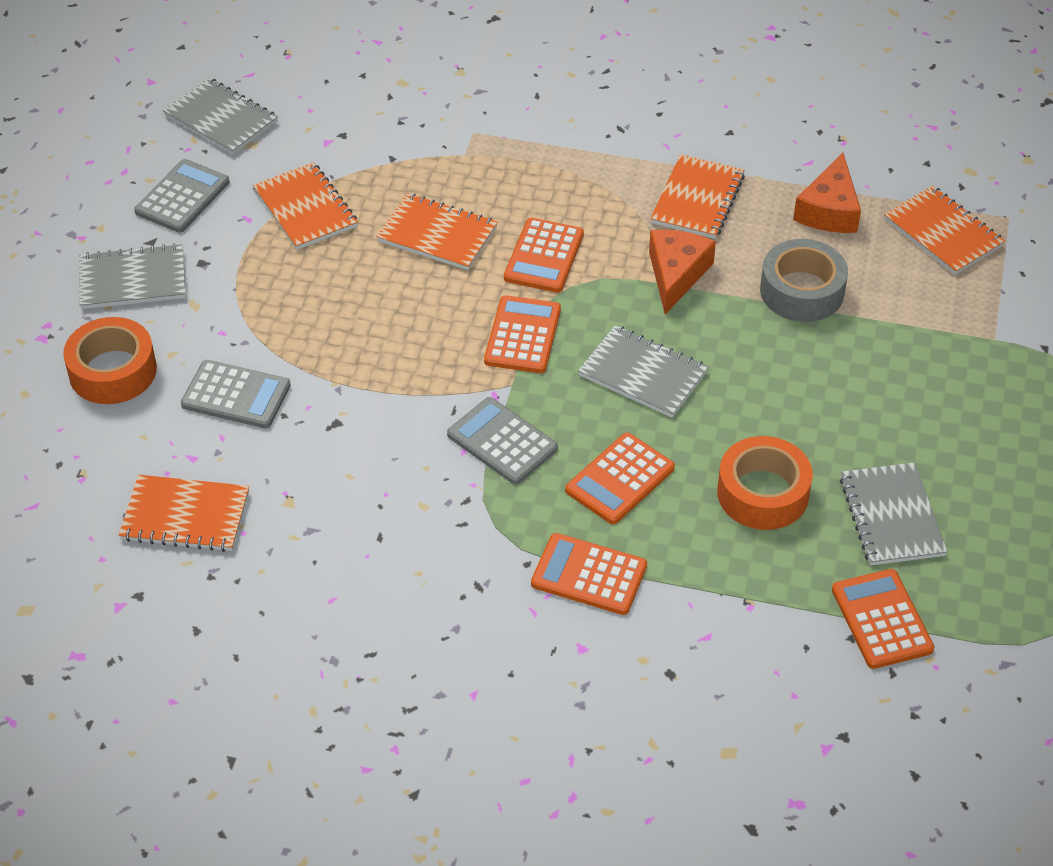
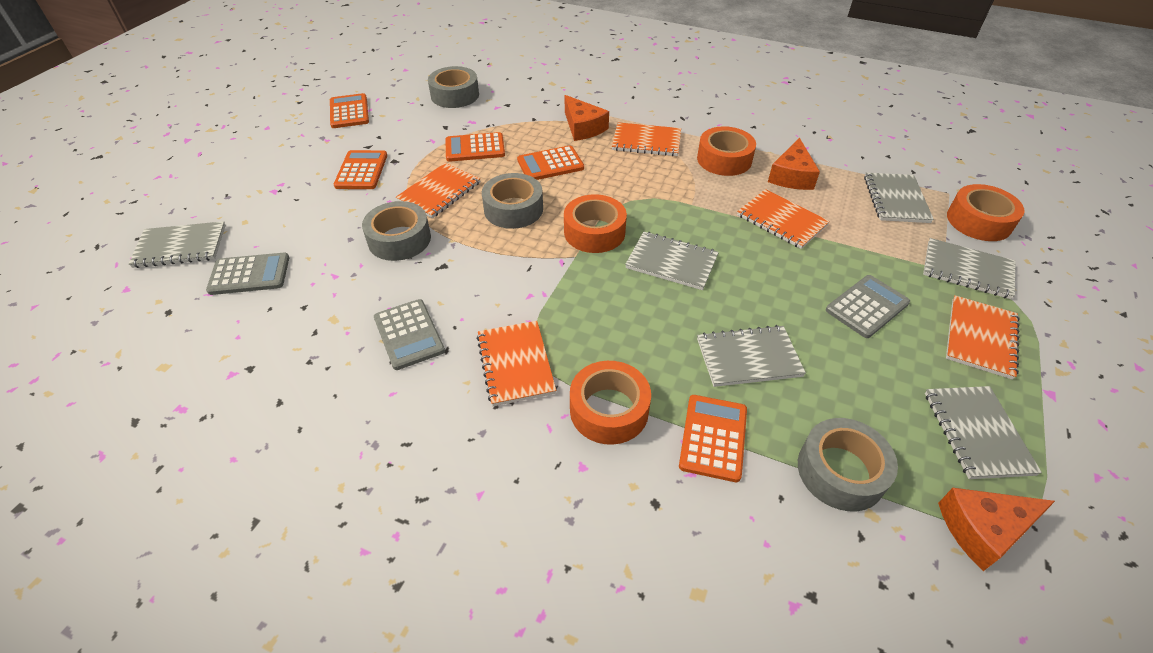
grey notebook: [79,243,186,309] [163,77,278,155] [578,325,708,418] [840,462,947,566] = 4 -> [129,221,226,268] [625,231,719,290] [697,325,806,387] [864,172,934,223] [923,238,1016,299] [925,386,1042,479] = 6
grey tape: [760,239,848,322] = 1 -> [362,201,431,261] [428,66,479,108] [482,173,543,229] [798,418,898,511] = 4
orange cheese: [649,229,716,314] [793,153,861,233] = 2 -> [564,95,609,141] [768,138,820,190] [938,488,1055,571] = 3
orange tape: [63,317,157,404] [717,436,813,530] = 2 -> [564,194,627,253] [570,361,651,445] [697,126,756,176] [947,184,1025,241] = 4

